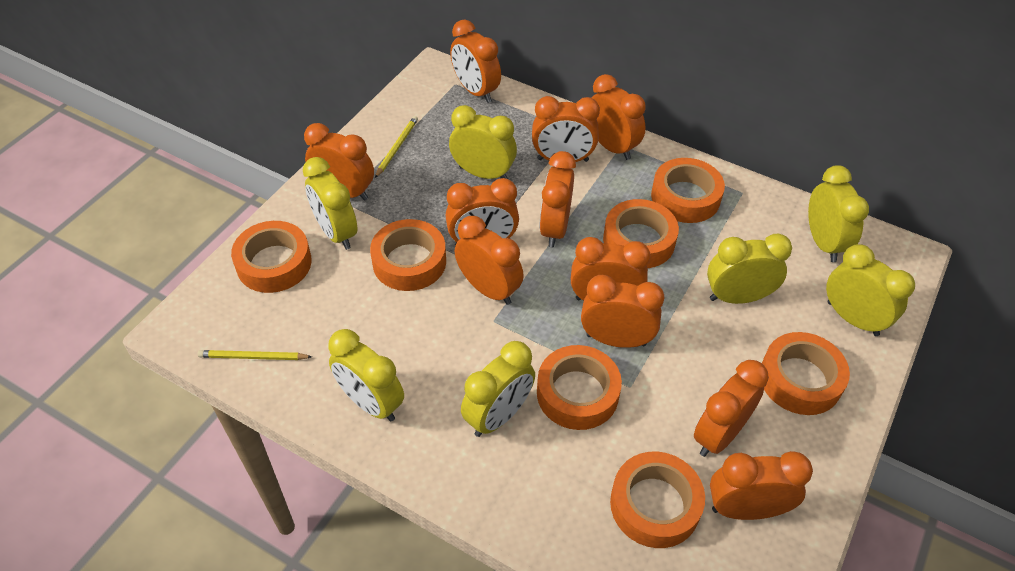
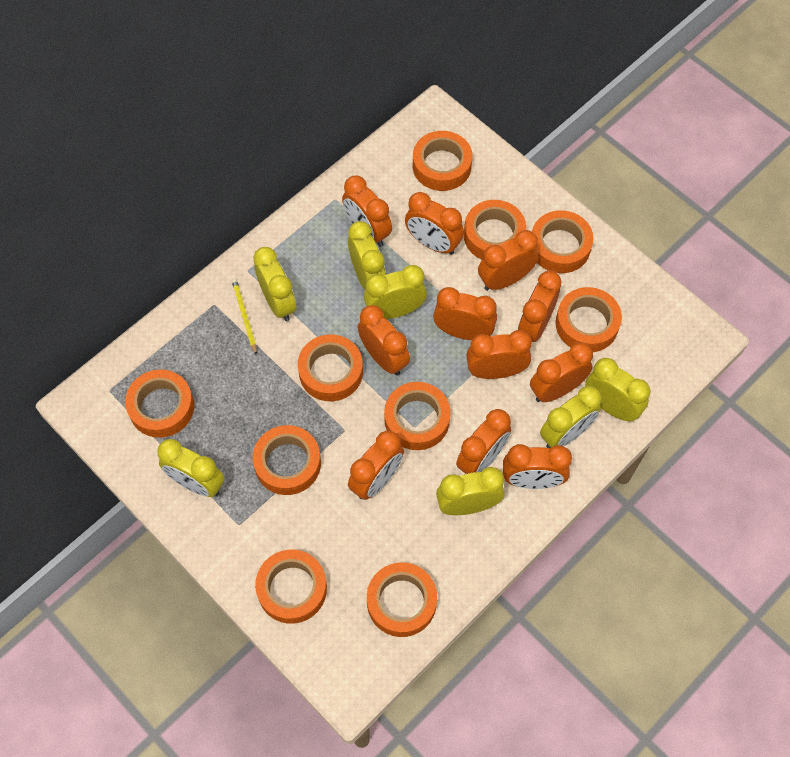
orange tape: [231,221,312,293] [370,219,446,291] [537,345,622,430] [603,199,679,268] [610,452,705,548] [651,158,725,223] [762,332,850,415] = 7 -> [125,369,194,438] [253,425,321,495] [255,550,327,624] [298,334,363,401] [367,562,437,637] [384,382,451,450] [413,131,472,191] [464,200,526,260] [532,210,594,273] [556,287,622,352] = 10
yellow pencil: [198,350,312,360] [375,116,418,178] = 2 -> [232,278,257,355] = 1

